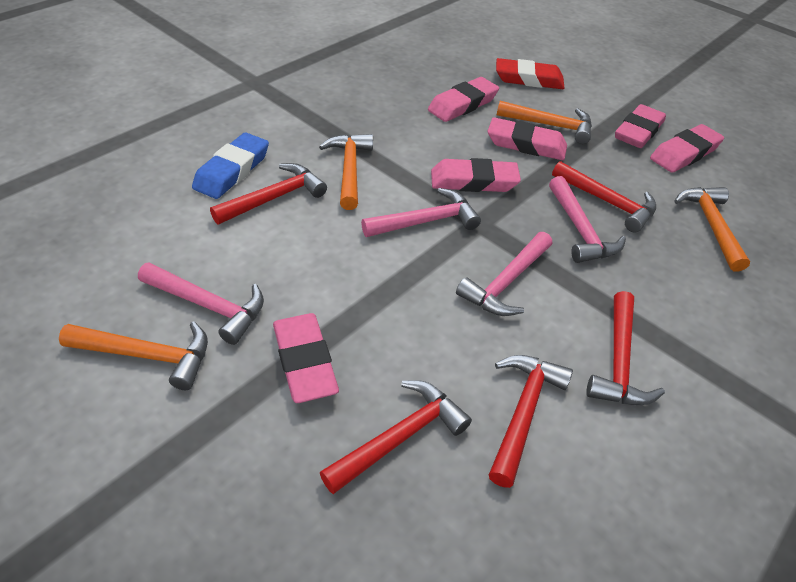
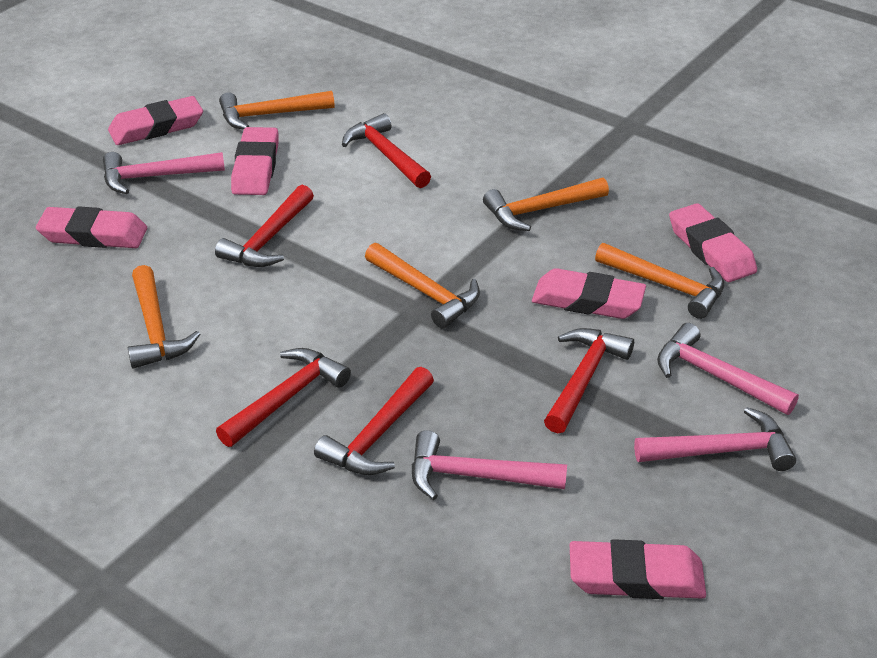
blue eraser: [192,133,269,199] = 1 -> none = 0
orange hammer: [59,321,208,390] [319,134,373,210] [497,101,592,144] [675,187,750,272] = 4 -> [128,265,200,369] [219,91,334,130] [365,243,480,328] [483,178,609,231] [595,243,724,319] = 5
red eraser: [496,58,565,89] = 1 -> none = 0

